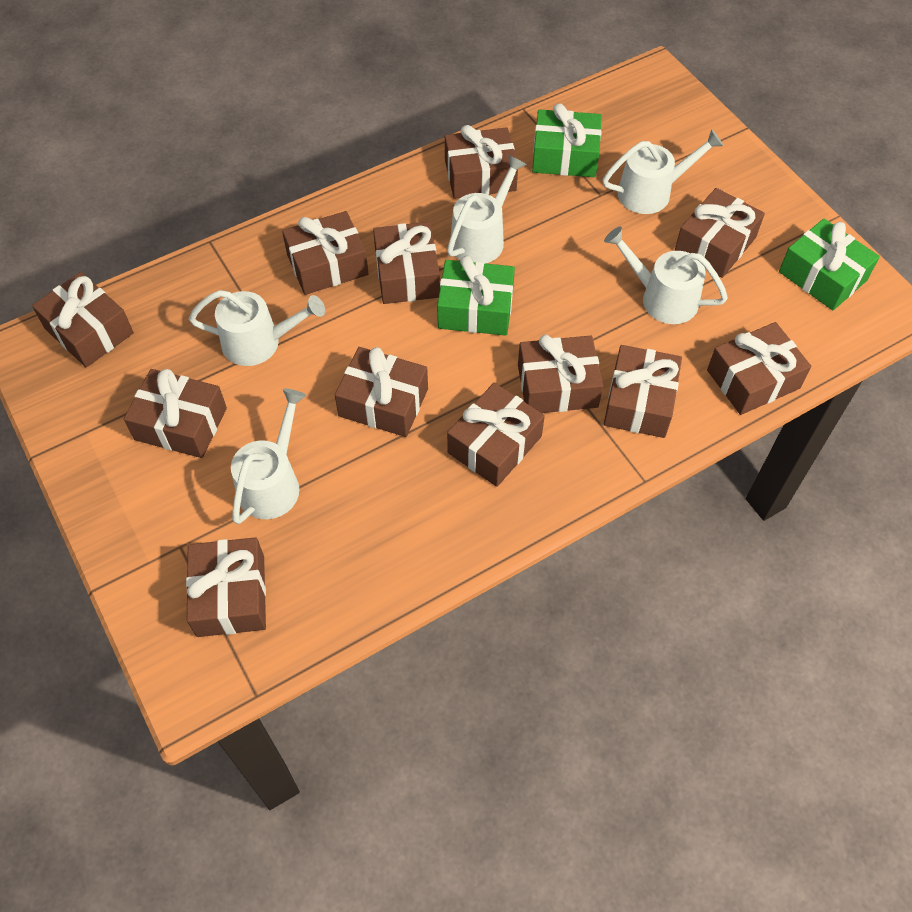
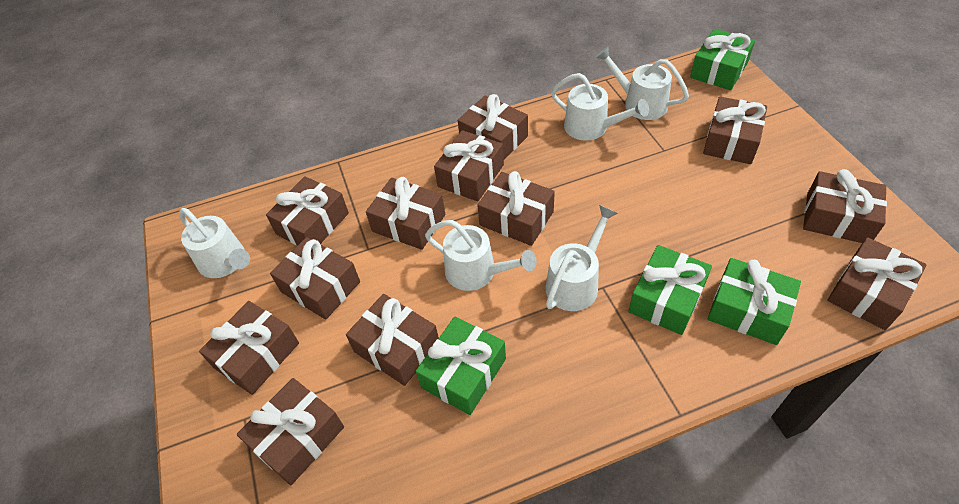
green gift: [437,255,515,336] [532,103,602,177] [779,219,880,310] = 3 -> [416,317,506,415] [628,245,712,335] [690,29,755,90] [707,258,801,345] = 4

